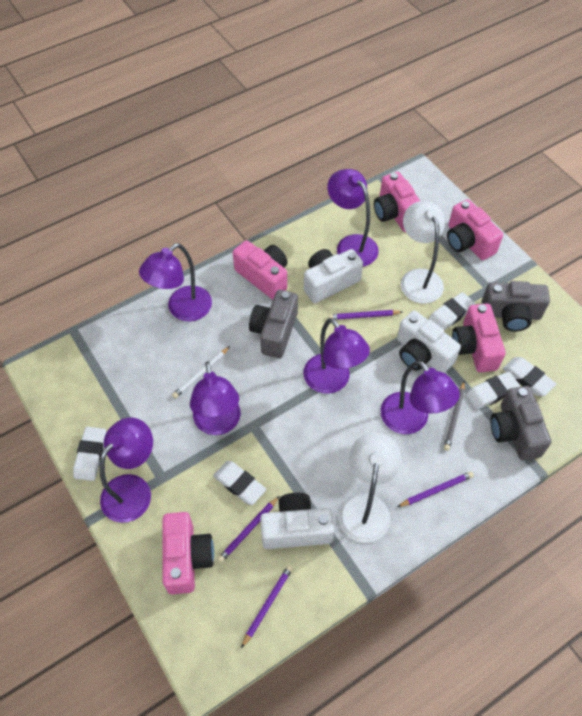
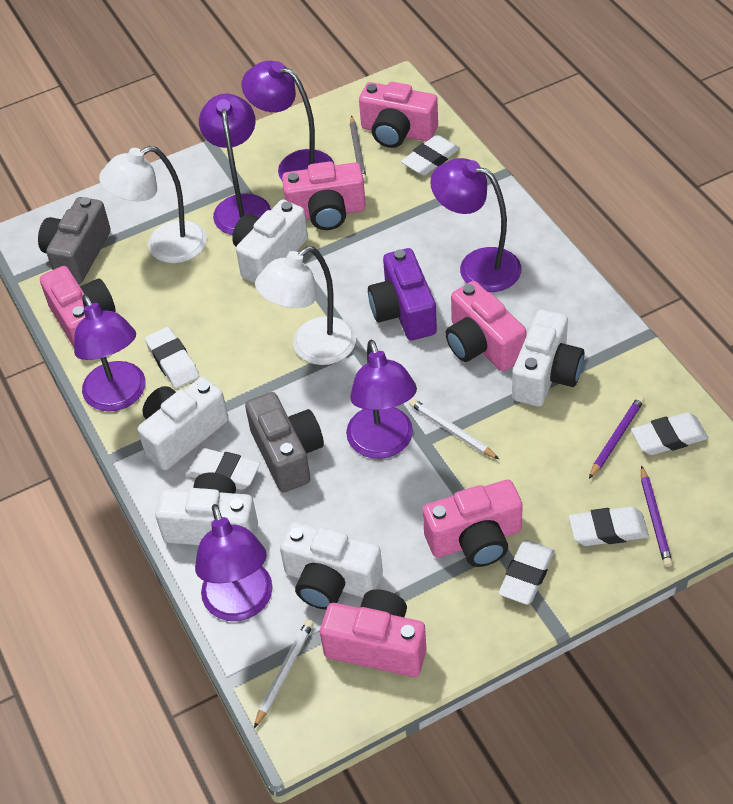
grey camera: [249,290,298,358] [482,281,550,331] [491,386,551,460] = 3 -> [38,197,111,284] [245,392,324,492] = 2
pink camera: [163,512,214,594] [233,240,288,299] [374,172,420,232] [447,199,503,260] [452,303,506,372] = 5 -> [40,266,116,347] [282,161,366,230] [320,589,427,677] [359,82,438,148] [423,479,523,567] [445,281,526,372] = 6
purple camera: none = 0 -> [368,248,437,341] = 1
purple pencil: [217,496,279,563] [241,565,293,648] [328,310,402,320] [397,471,474,507] = 4 -> [589,396,644,479] [641,465,673,567] = 2
white camera: [260,493,334,549] [304,249,363,303] [397,311,461,373] = 3 -> [138,377,228,470] [155,473,258,545] [232,200,308,284] [280,522,383,610] [512,309,585,407] = 5
white eraser: [73,427,106,481] [213,461,266,505] [428,292,475,330] [466,371,520,410] [503,357,556,396] = 5 -> [145,327,199,388] [186,448,260,490] [401,135,460,176] [498,540,554,605] [569,506,649,546] [631,412,708,455] = 6
white pencil: [172,346,230,399] = 1 -> [254,620,314,728] [409,399,499,459] = 2

